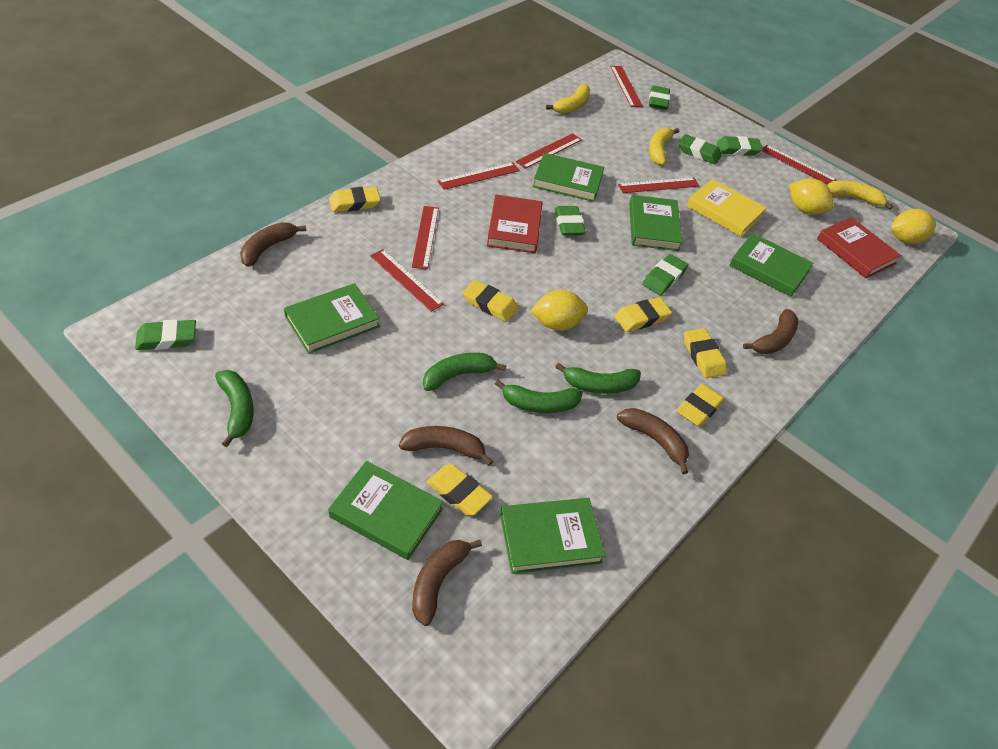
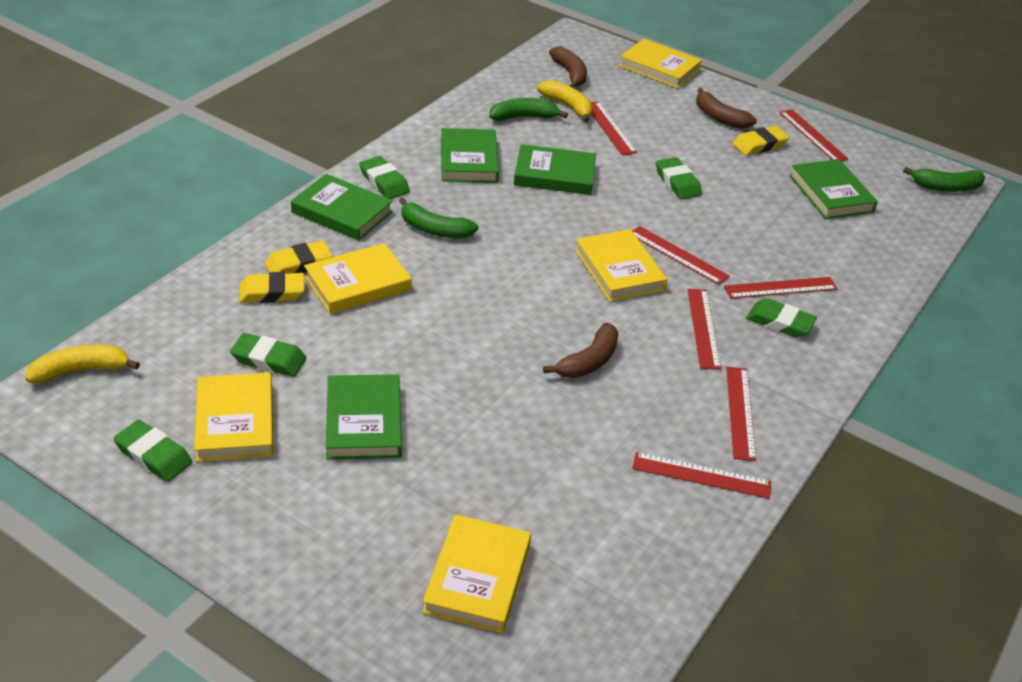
brown banana: [240,222,306,267] [399,426,493,466] [412,539,482,626] [617,408,689,474] [743,309,798,354] = 5 -> [543,323,619,378] [549,47,587,88] [696,88,757,129] = 3
green banana: [215,370,254,447] [423,353,506,391] [495,380,583,413] [556,363,641,394] = 4 -> [399,197,479,239] [489,98,568,121] [903,167,985,192] = 3
green book: [284,283,380,354] [328,461,444,560] [500,498,605,574] [533,153,604,202] [629,195,683,251] [729,233,813,297] = 6 -> [291,174,393,241] [326,375,402,460] [441,128,499,183] [514,144,596,195] [789,159,878,219] = 5
green eraser: [135,319,196,350] [555,206,586,235] [642,254,688,295] [649,86,670,110] [679,134,722,164] [716,136,763,156] = 6 -> [113,420,192,482] [230,333,306,377] [359,156,410,199] [656,157,702,199] [746,298,817,338] = 5
red book: [487,194,542,253] [817,217,901,278] = 2 -> none = 0
yellow banana: [546,84,590,114] [649,128,679,165] [827,181,893,210] = 3 -> [25,345,140,383] [537,80,593,123] = 2
yellow book: [687,179,766,237] = 1 -> [194,373,273,462] [304,243,412,314] [422,514,531,633] [575,229,667,302] [619,39,702,88] = 5
yellow eraser: [329,187,381,212] [427,464,493,516] [463,280,518,322] [614,297,672,332] [677,384,725,427] [684,328,727,378] = 6 -> [239,272,305,303] [265,240,333,273] [733,126,789,155] = 3
yellow lemon: [531,290,588,331] [789,179,834,214] [891,209,936,244] = 3 -> none = 0

